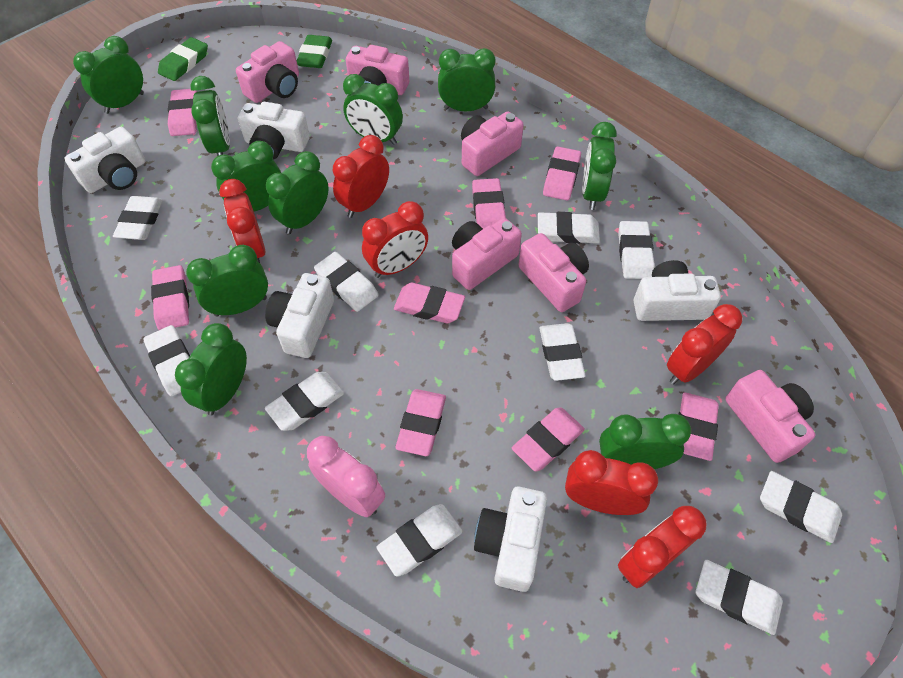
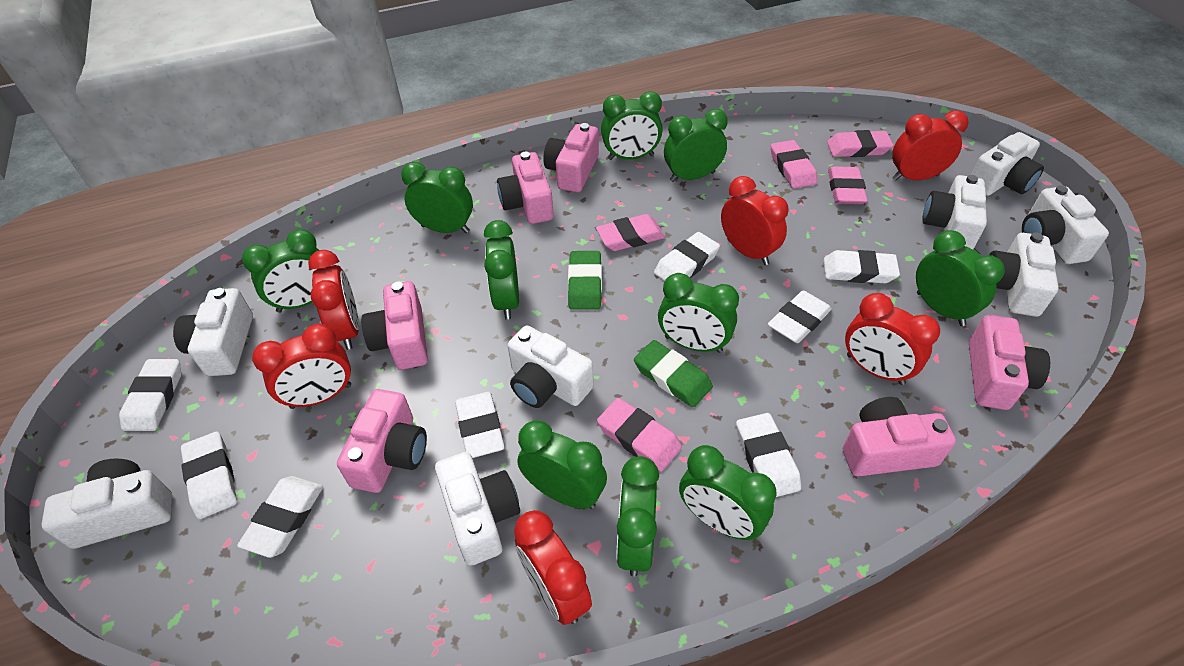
pink clock: [307,436,385,517] = 1 -> none = 0
pink eraser: [151,265,189,330] [168,89,197,136] [394,283,465,323] [396,389,446,456] [472,178,506,229] [512,407,585,472] [543,147,581,200] [678,393,719,461] = 8 -> [596,214,665,251] [597,398,682,471] [771,140,817,189] [827,130,894,157] [828,166,868,204] = 5
white camera: [64,127,145,193] [238,102,310,160] [265,273,334,358] [474,487,547,592] [634,260,721,321] = 5 -> [41,458,172,549] [173,288,253,376] [435,452,520,566] [508,325,594,408] [922,175,987,249] [971,132,1044,196] [989,232,1059,317] [1022,185,1109,264] = 8
white eraser: [113,196,163,240] [143,325,190,396] [265,372,344,431] [314,252,379,312] [377,504,463,577] [538,212,600,244] [540,323,586,381] [618,221,655,279] [695,560,783,635] [760,471,842,543] = 10 -> [119,359,181,431] [181,432,237,519] [237,476,323,558] [455,392,505,458] [654,232,720,281] [736,413,801,497] [768,290,832,343] [824,250,900,283] = 8

